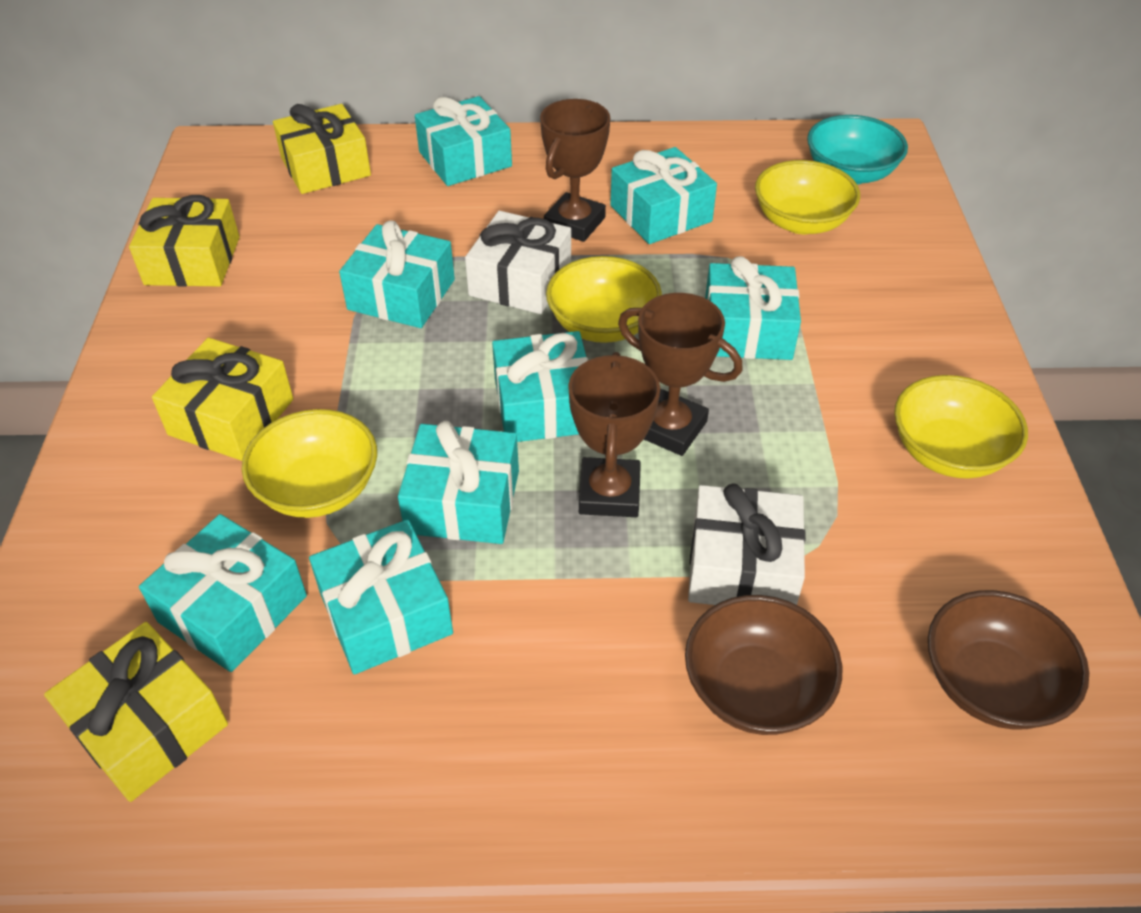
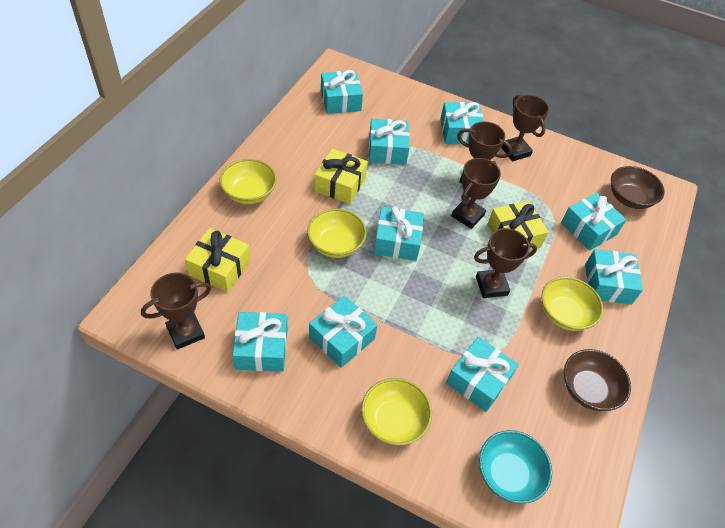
brown trophy: [540,99,610,242] [568,352,660,517] [618,293,743,456] = 3 -> [141,272,211,350] [451,158,501,229] [457,121,513,184] [474,228,537,298] [501,95,549,161] = 5
turquoise gift: [139,514,307,672] [309,520,453,675] [339,221,455,328] [398,421,519,544] [415,96,512,186] [492,331,588,442] [610,147,717,244] [705,256,801,360] = 8 -> [232,312,288,372] [309,295,377,368] [321,70,363,114] [369,119,410,165] [374,206,424,261] [440,102,484,145] [446,337,519,412] [561,193,627,251] [585,249,643,305] = 9
white gift: [465,211,571,314] [688,483,806,605] = 2 -> none = 0
yellow gift: [44,622,228,802] [129,195,239,287] [152,338,293,461] [273,104,371,194] = 4 -> [185,228,250,292] [314,149,368,204] [487,201,549,250] = 3

